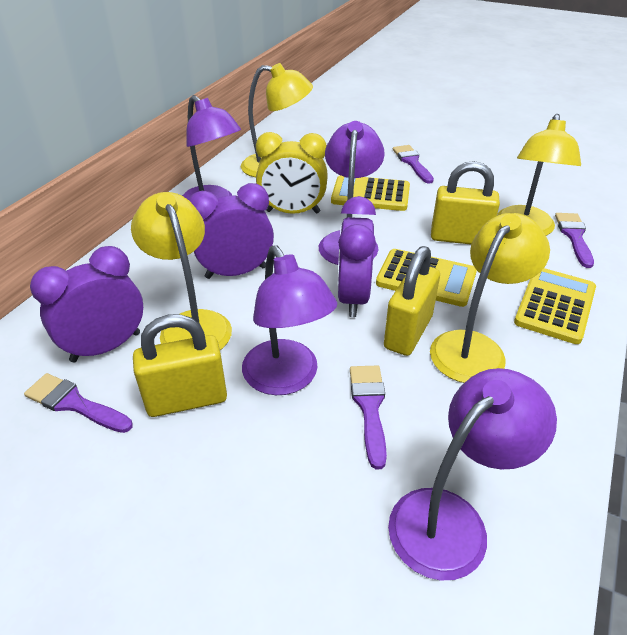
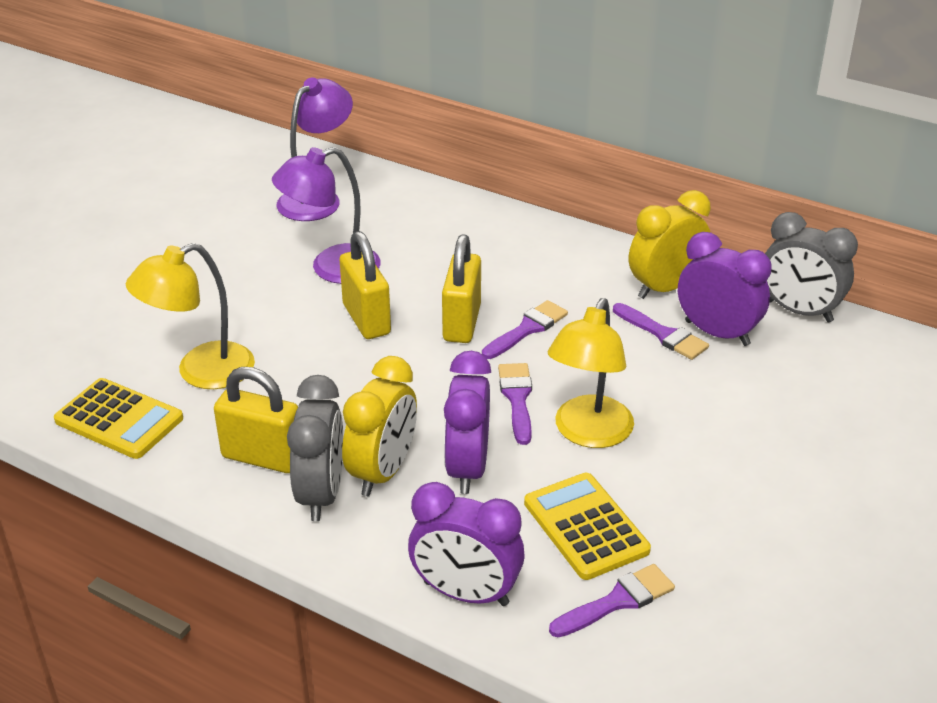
grey clock: none = 0 -> [287,375,343,521] [765,212,858,322] = 2
purple lamp: [182,95,241,200] [242,245,337,395] [319,121,385,265] [388,368,557,581] = 4 -> [272,147,381,284] [276,77,353,221] = 2
yellow calculator: [331,175,410,211] [376,249,477,307] [514,268,596,344] = 3 -> [54,378,183,459] [524,473,651,580] = 2
yellow clock: [256,132,328,214] = 1 -> [342,356,417,496] [629,190,711,299] = 2
yellow lamp: [131,192,232,350] [241,63,313,177] [430,213,550,383] [497,114,581,236] = 4 -> [126,243,255,389] [548,298,634,448] = 2

